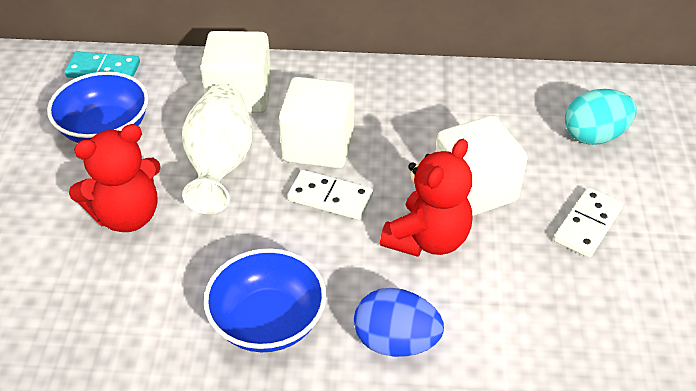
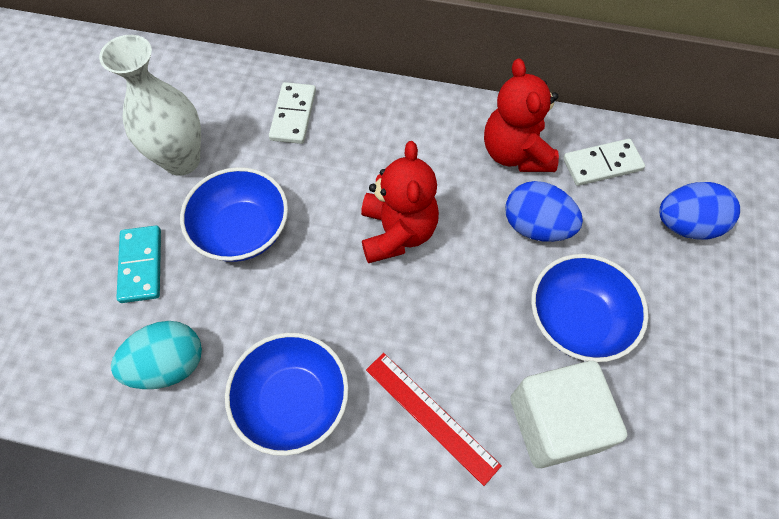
blue bowl: [47,71,148,143] [204,248,326,352] = 2 -> [180,167,288,262] [225,333,349,456] [531,254,648,362] = 3
blue egg: [354,288,444,357] = 1 -> [505,181,583,242] [659,182,740,240] = 2
red ruler: none = 0 -> [366,353,502,486] = 1
white cube: [200,31,272,113] [279,77,354,168] [436,115,528,216] = 3 -> [510,361,627,468] = 1

